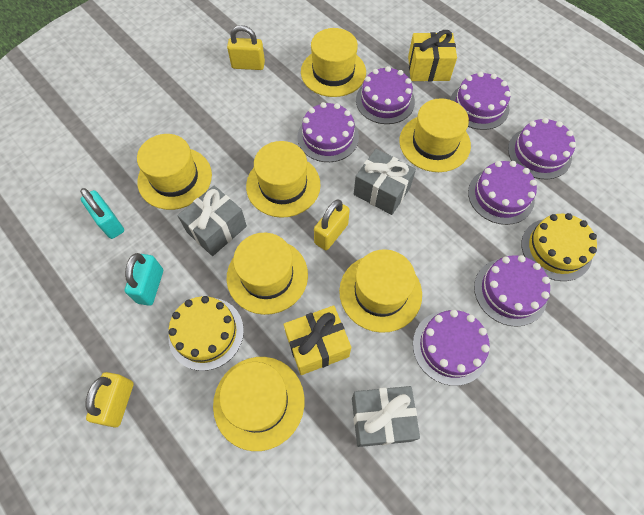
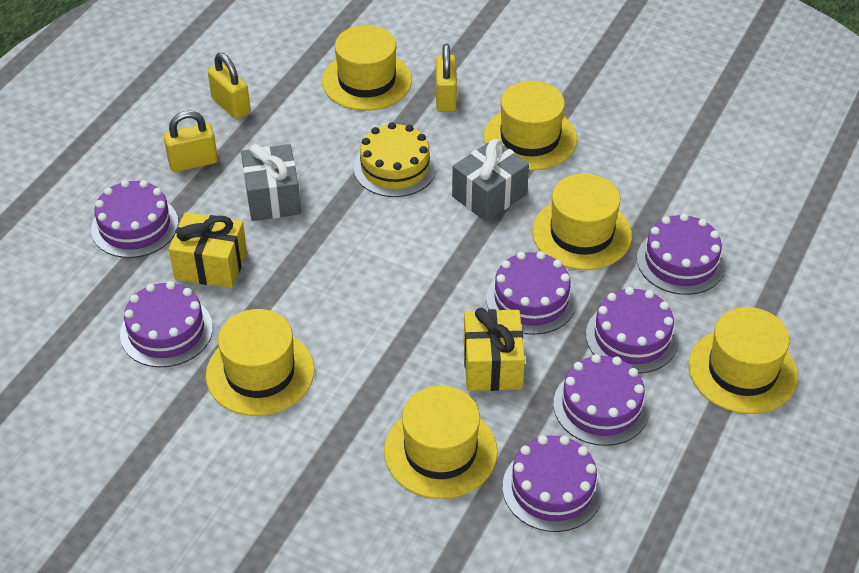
grey gift: [177,185,247,256] [352,386,420,447] [354,149,416,215] = 3 -> [241,144,301,221] [452,139,529,222] = 2
turquoise padlock: [80,188,124,239] [125,253,163,306] = 2 -> none = 0
yellow cake: [168,296,244,371] [521,213,597,281] = 2 -> [354,122,437,197] = 1
yellow hat: [137,134,212,210] [213,357,304,451] [227,233,308,315] [246,141,321,218] [301,28,366,97] [339,249,422,333] [399,98,471,172] = 7 -> [206,309,314,416] [322,25,412,111] [384,386,498,499] [483,81,577,170] [532,173,632,270] [689,307,798,414] = 6

